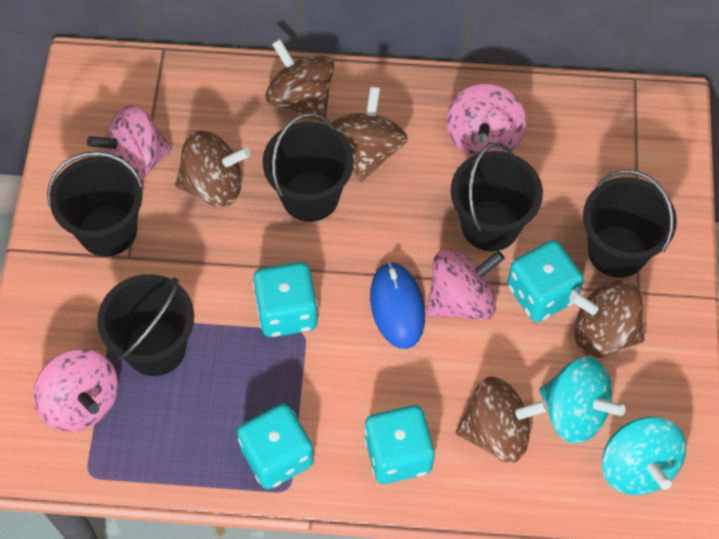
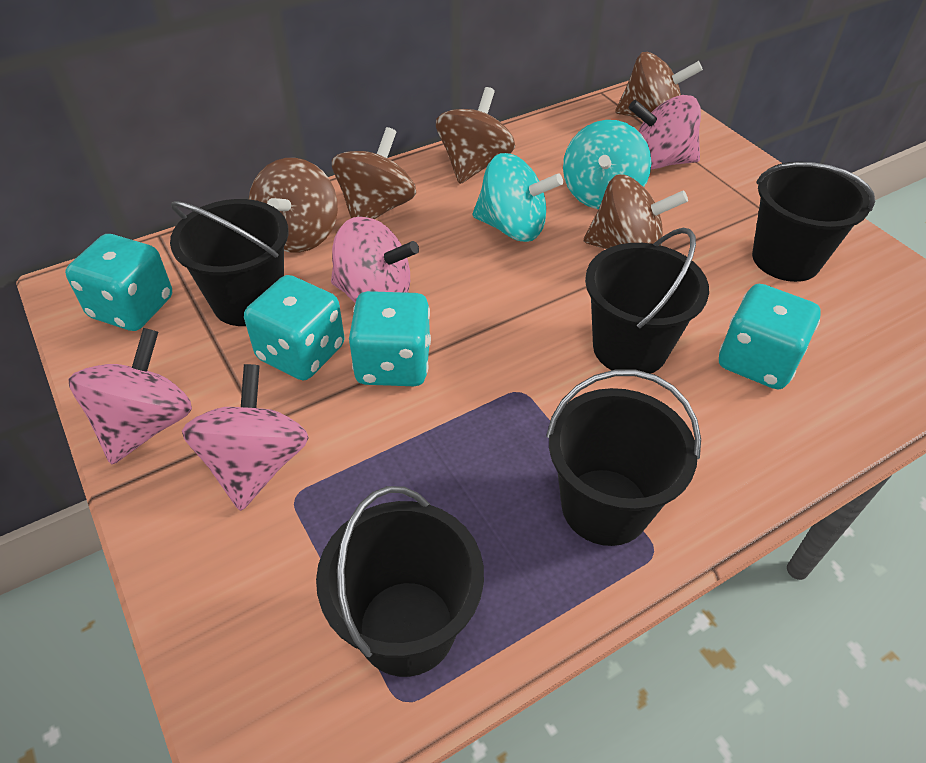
blue mouse: [370,262,425,349] = 1 -> none = 0

